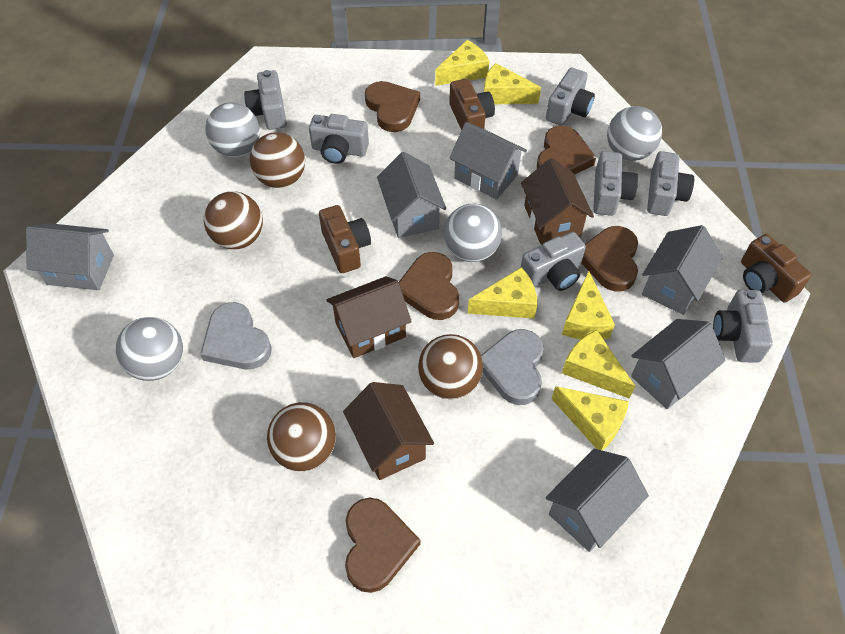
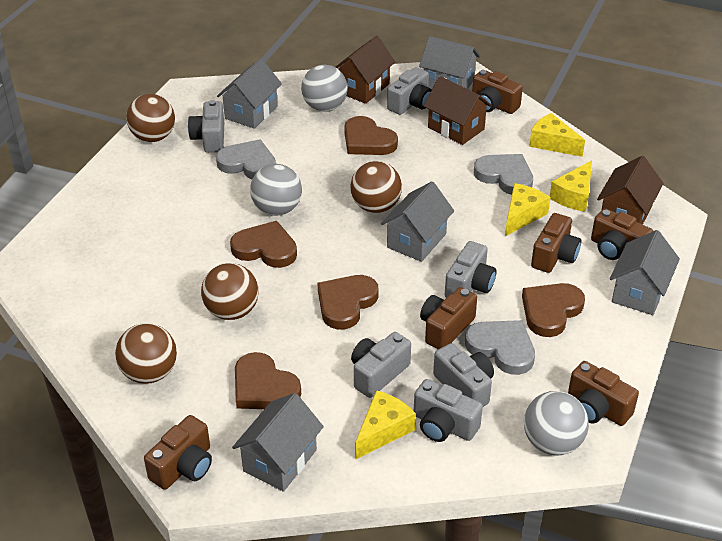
brown camera: [319,205,371,273] [449,79,495,130] [741,234,812,303] = 3 -> [144,415,212,490] [420,287,477,349] [472,70,523,114] [531,213,581,273] [568,361,639,426] [591,208,653,260] = 6
grey ball: [116,317,183,381] [205,103,260,157] [444,204,502,262] [607,106,662,161] = 4 -> [250,164,302,216] [301,65,348,112] [524,391,589,456] = 3
grey camera: [244,70,287,130] [309,114,369,164] [521,232,586,291] [546,68,595,126] [593,151,638,216] [647,151,694,216] [713,290,773,363] = 7 -> [188,100,224,153] [351,332,411,398] [387,67,432,115] [414,379,483,442] [433,343,494,407] [445,241,496,298] = 6
grey heart: [200,302,272,370] [481,329,544,405] = 2 -> [216,139,276,179] [465,320,535,375] [474,154,533,195] = 3
grey house: [26,223,114,290] [377,152,446,238] [449,122,527,200] [545,449,649,552] [631,319,726,409] [642,225,723,315] = 6 -> [217,58,282,129] [232,393,324,492] [381,181,454,262] [419,36,480,89] [610,230,680,315] = 5
yellow cheese: [435,40,489,86] [468,267,537,319] [484,63,541,104] [552,386,629,451] [562,271,615,340] [562,330,635,399] = 6 -> [355,390,416,460] [505,183,550,236] [529,113,585,157] [550,160,592,212] = 4

